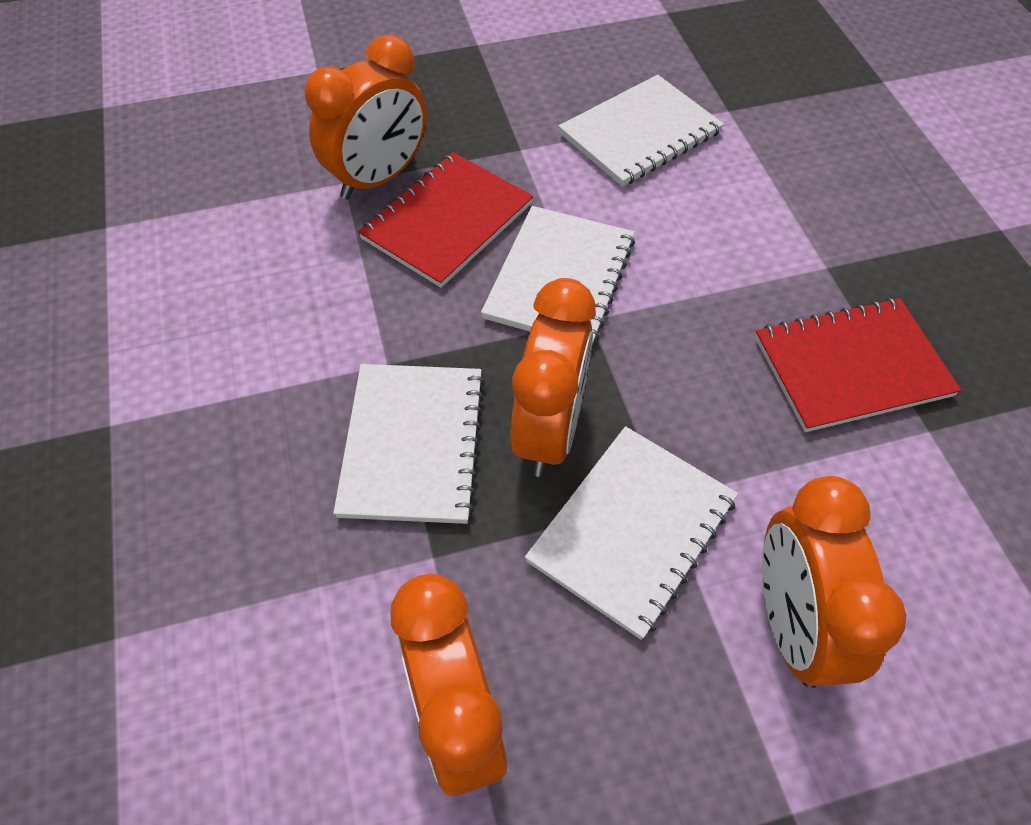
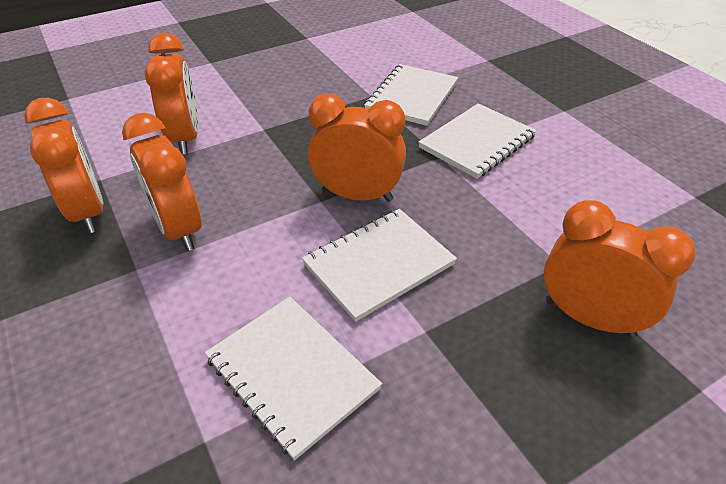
orange clock: [305,34,427,199] [390,574,507,796] [510,278,596,477] [762,476,907,688] = 4 -> [24,98,103,234] [122,113,201,251] [145,33,199,154] [308,93,406,202] [544,200,696,338] = 5
red notebook: [358,152,534,288] [755,298,961,432] = 2 -> none = 0

